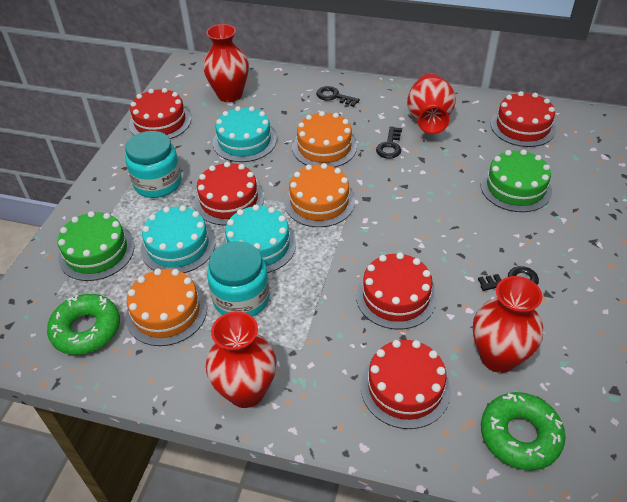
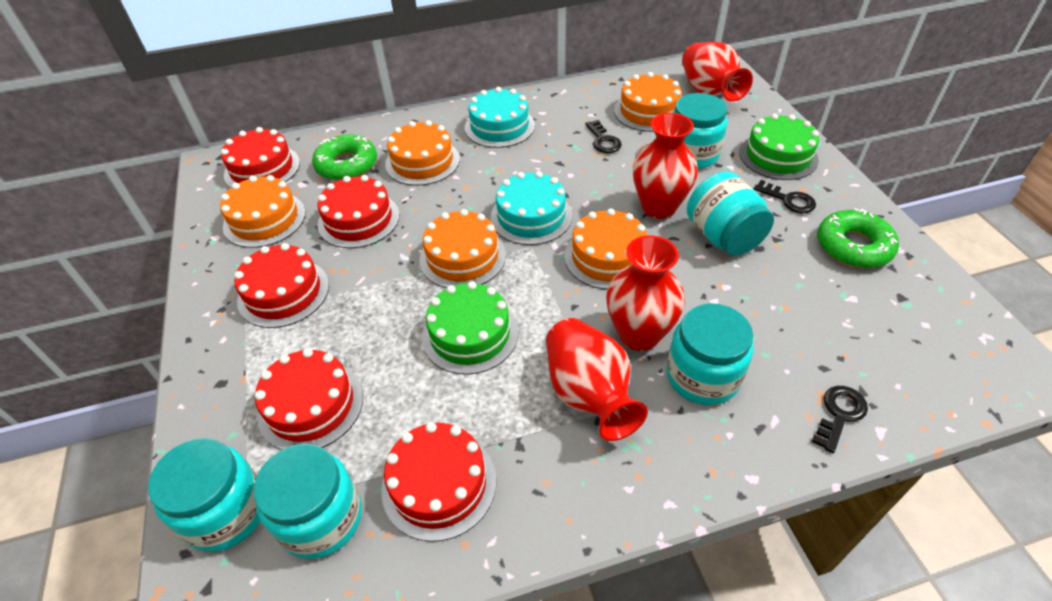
orange cake: [126,268,207,346] [284,163,355,227] [292,111,357,167] = 3 -> [220,175,306,248] [385,120,460,186] [419,209,506,288] [564,208,647,290] [614,72,682,132] = 5
turquoise cake: [141,205,215,273] [213,106,277,162] [222,205,296,273] = 3 -> [465,87,535,148] [490,171,572,245] = 2
turquoise jar: [125,131,182,198] [207,241,270,317] = 2 -> [148,438,261,552] [254,444,362,559] [666,304,753,405] [672,93,728,169] [687,171,774,256] = 5

